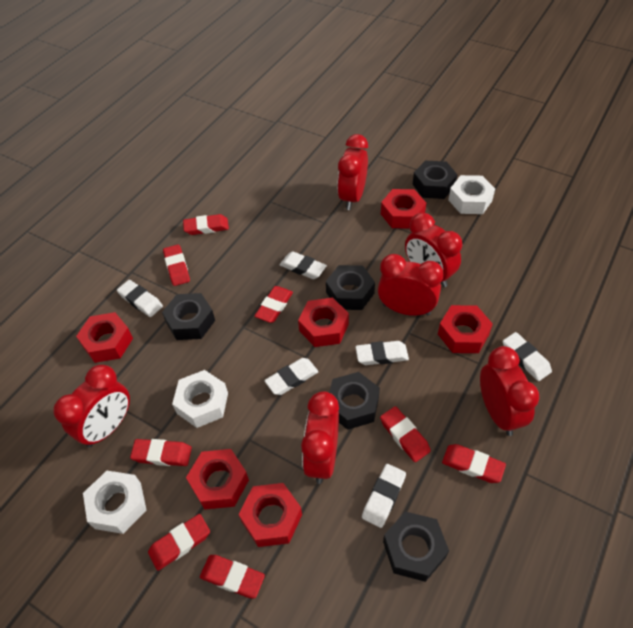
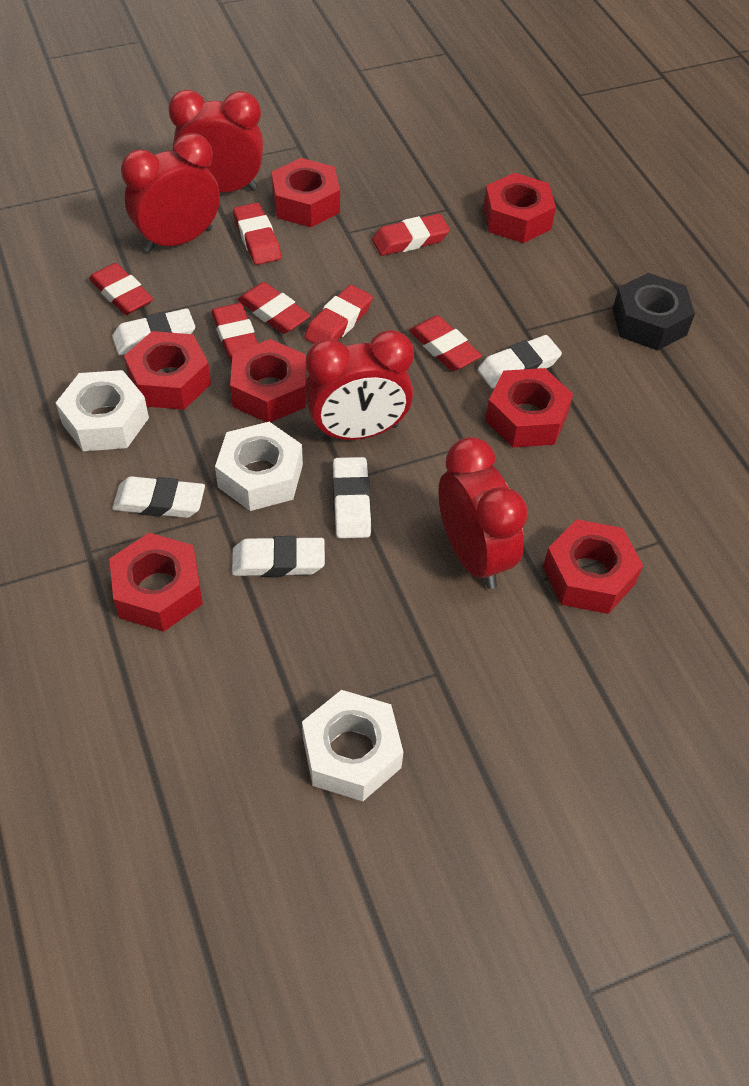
black nut: [162,293,215,340] [326,265,375,310] [329,372,380,430] [383,511,449,582] [413,160,458,199] = 5 -> [613,273,695,351] = 1
red clock: [53,365,130,447] [301,391,339,484] [337,134,368,210] [378,254,444,316] [405,213,462,287] [480,346,539,436] = 6 -> [121,133,220,252] [168,90,263,193] [305,330,414,440] [438,437,528,589] = 4
red eraser: [130,439,192,466] [148,514,210,571] [163,244,190,286] [183,214,229,235] [200,555,265,599] [255,286,293,323] [380,406,431,462] [442,444,506,483] = 8 -> [89,263,153,315] [211,303,258,358] [233,203,281,265] [238,282,310,334] [304,285,373,344] [372,214,450,256] [409,315,482,371] = 7
red nut: [76,312,133,363] [186,449,249,509] [238,483,302,547] [298,298,349,347] [381,189,426,229] [438,305,493,353] = 6 -> [109,533,203,632] [124,331,211,410] [230,339,307,422] [272,158,340,227] [483,173,556,243] [485,368,573,448] [543,519,643,614] = 7
white eraser: [117,280,163,317] [264,358,318,395] [280,251,327,279] [355,341,409,365] [362,464,406,528] [503,332,552,381] = 6 -> [112,308,195,355] [112,476,205,518] [232,536,325,577] [333,457,371,538] [478,335,562,389] = 5

